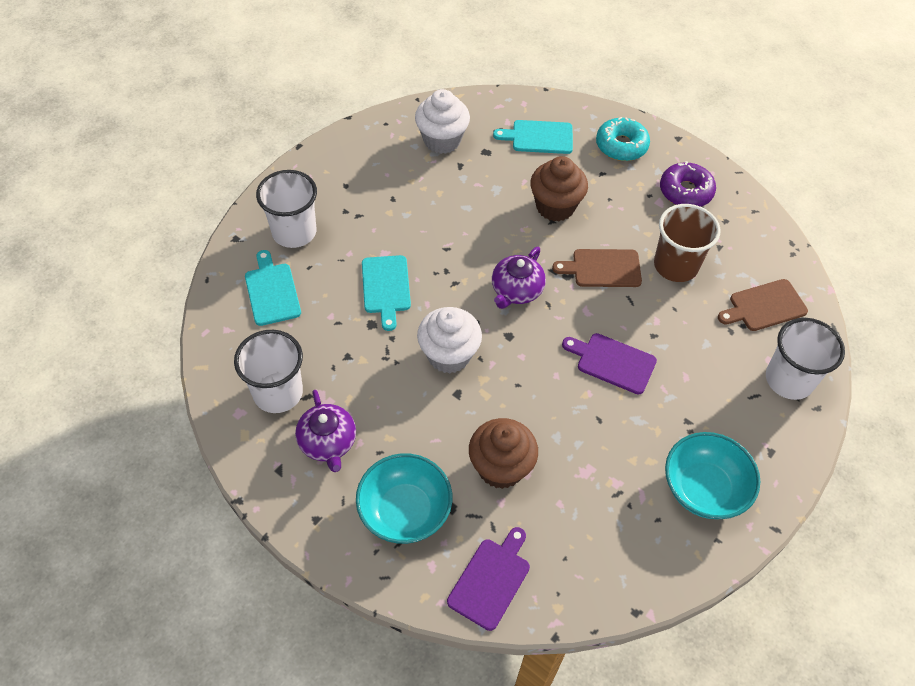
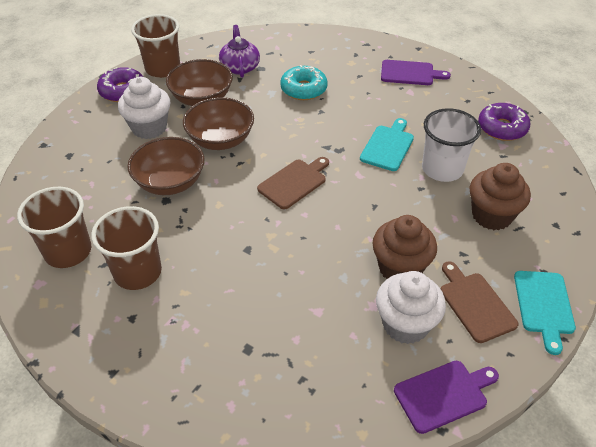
brown bowl: none = 0 -> [127,137,204,195] [166,59,233,106] [183,97,254,150] = 3
brown cup: [654,204,720,282] = 1 -> [17,187,91,268] [91,206,162,290] [131,14,180,78] = 3
purple donut: [660,161,716,207] = 1 -> [97,67,143,102] [478,103,530,141] = 2
purple teapot: [295,390,356,472] [492,247,546,309] = 2 -> [219,25,260,78] = 1
turquoise bowl: [356,453,452,544] [665,432,760,519] = 2 -> none = 0
turquoise cutting board: [245,250,301,326] [362,255,411,331] [493,120,573,154] = 3 -> [360,118,414,171] [514,271,576,355] = 2
white cup: [234,330,303,413] [256,170,317,248] [766,318,845,400] = 3 -> [422,108,481,182] = 1

